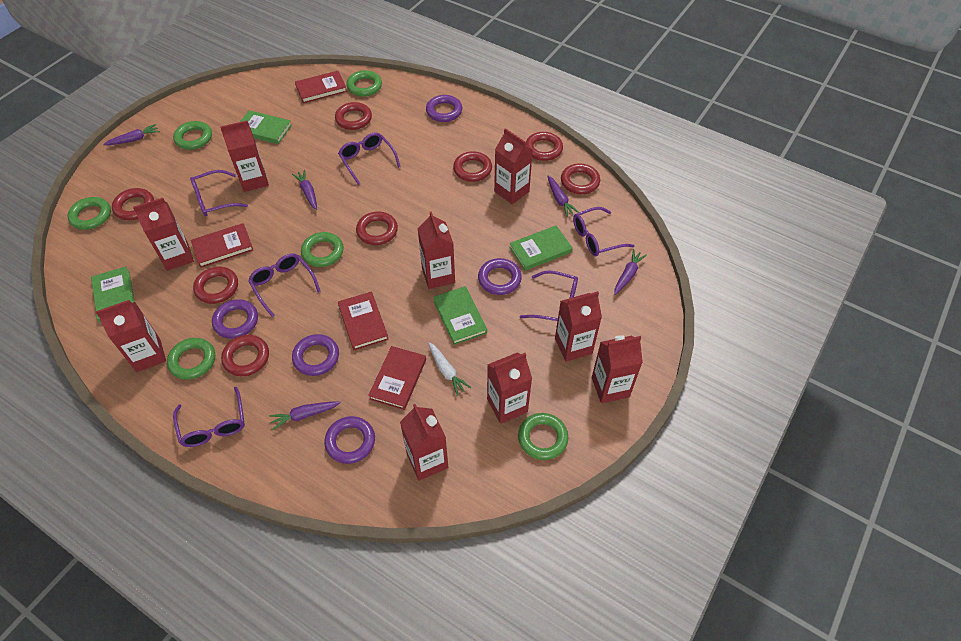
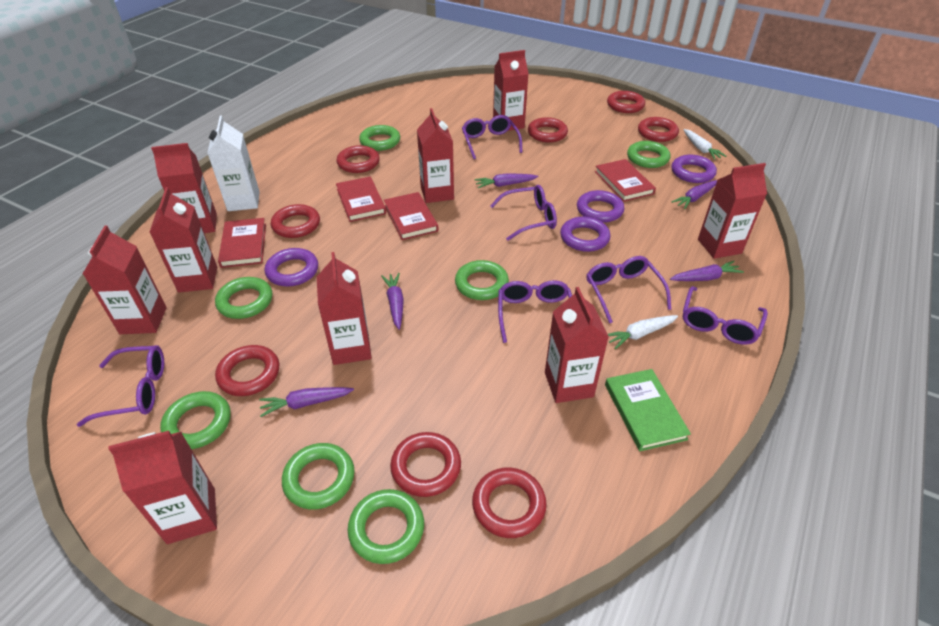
green book: [91,267,135,323] [240,110,292,144] [433,286,487,345] [509,225,573,271] = 4 -> [605,369,691,451] = 1
green ring: [67,197,111,230] [167,338,215,380] [173,121,212,150] [301,232,344,267] [346,70,382,97] [518,413,569,460] = 6 -> [160,391,231,449] [215,277,272,319] [282,443,355,510] [348,489,424,564] [359,125,400,151] [455,260,509,300] [627,141,670,168] = 7
purple ring: [212,299,258,339] [292,334,339,376] [324,416,375,464] [426,95,462,122] [478,258,522,295] = 5 -> [265,248,318,287] [560,217,610,252] [577,190,624,223] [671,155,717,183] = 4
white carrot: [428,342,471,396] = 1 -> [608,315,678,349] [683,129,726,160] = 2
white carton: none = 0 -> [207,116,260,211] = 1

